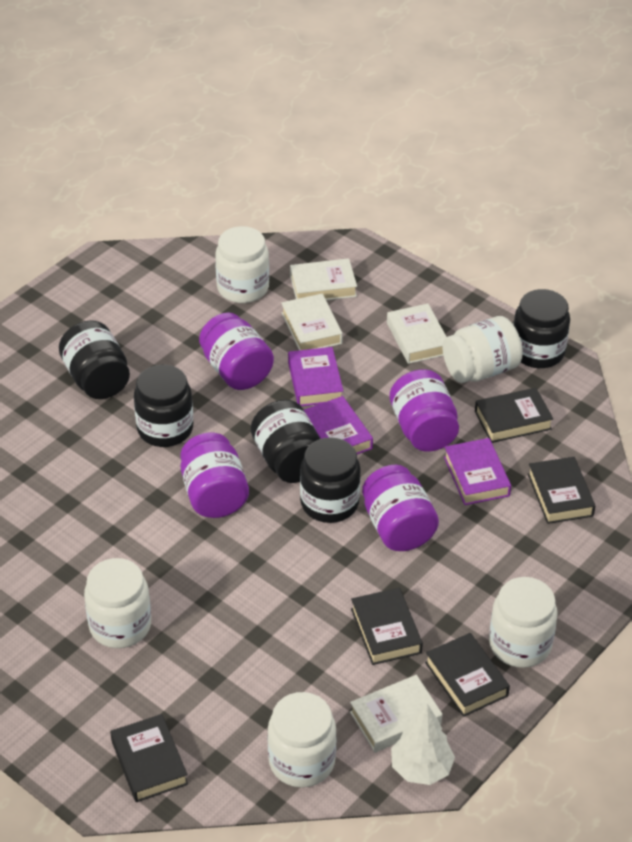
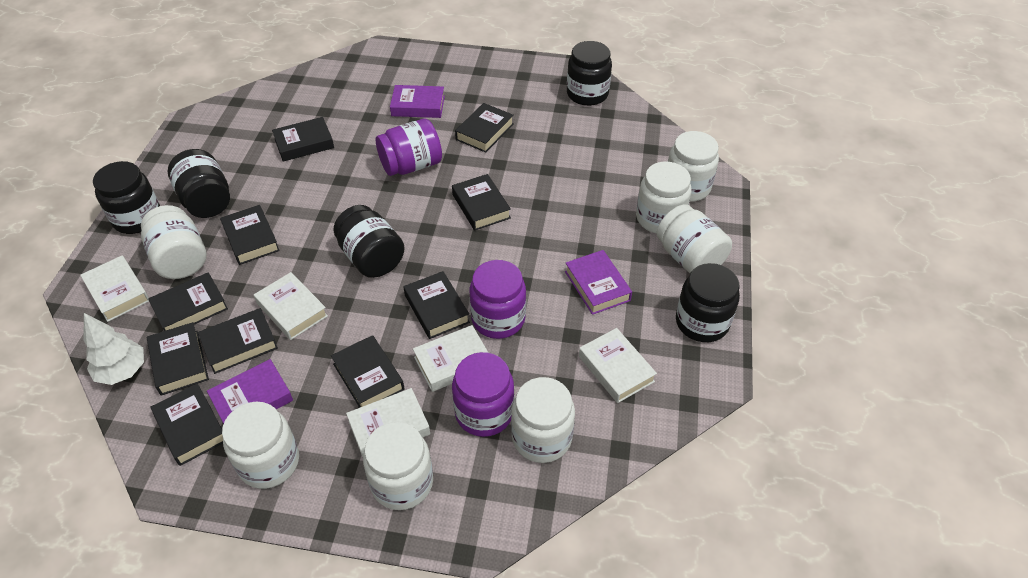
black book: [110,714,188,802] [351,588,423,665] [425,633,510,717] [475,388,553,443] [528,457,595,524] = 5 -> [147,322,209,396] [148,272,228,331] [150,383,223,466] [198,308,278,374] [220,205,280,265] [272,117,334,162] [331,335,405,408] [404,271,470,339] [452,174,511,231] [455,103,514,153] = 10
purple jar: [180,433,249,518] [199,312,274,390] [362,465,439,551] [390,369,459,452] = 4 -> [376,119,442,176] [452,352,514,437] [470,260,526,339] = 3
white book: [281,294,343,350] [290,258,357,300] [350,675,442,752] [387,304,447,364] = 4 -> [80,255,149,322] [254,272,328,340] [346,388,430,457] [413,325,489,392] [579,328,657,403] = 5
white jar: [84,558,151,648] [215,226,269,303] [268,692,337,788] [442,316,523,383] [489,577,557,668] = 5 -> [141,205,207,279] [222,402,299,489] [363,422,433,510] [511,377,575,463] [636,162,691,234] [656,204,732,273] [668,131,719,202] = 7

